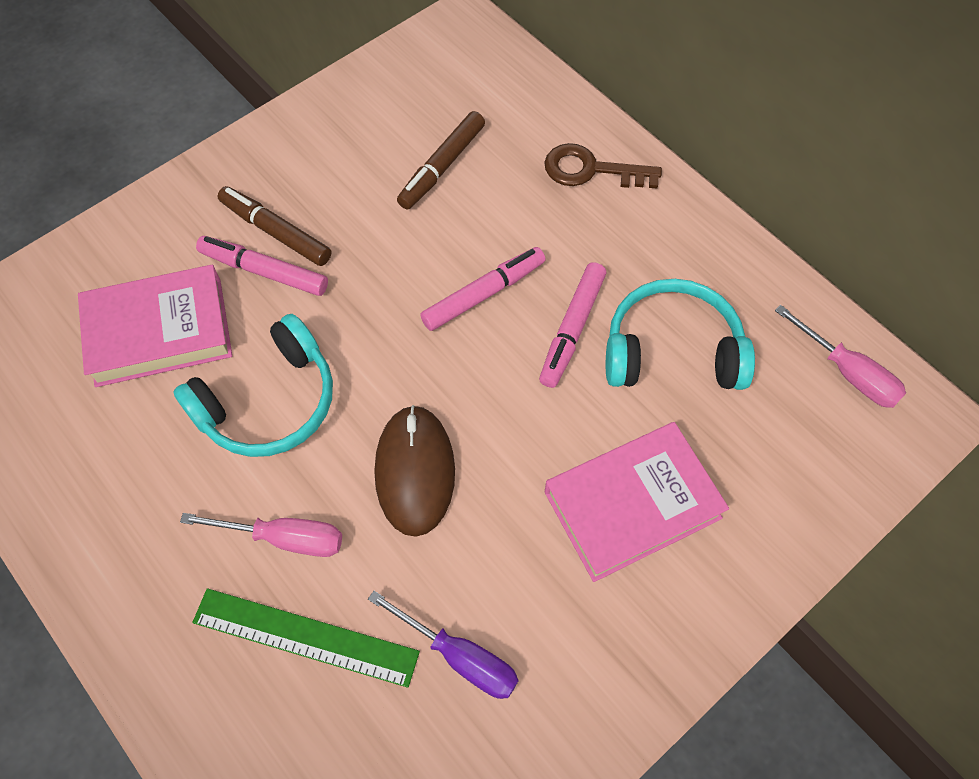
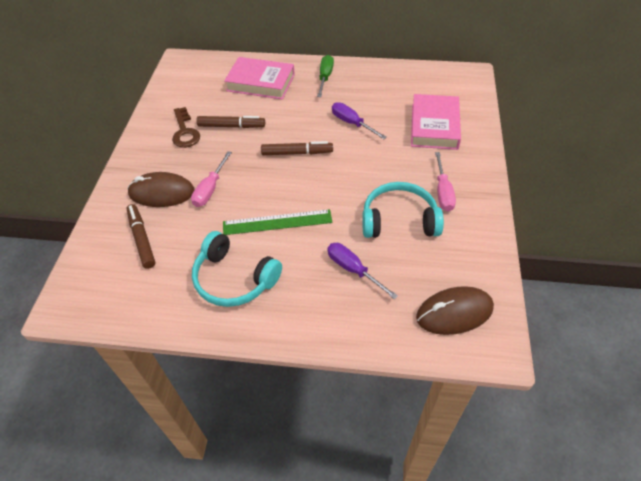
brown marker: [218,186,331,266] [397,111,485,209] = 2 -> [126,204,155,269] [196,116,265,128] [261,141,333,155] = 3
brown mouse: [374,405,455,537] = 1 -> [127,172,195,207] [416,286,494,335] = 2
green screwdriver: none = 0 -> [317,55,334,97] = 1
pink marker: [196,236,328,296] [420,247,546,331] [539,262,606,388] = 3 -> none = 0
purple screwdriver: [368,591,518,699] = 1 -> [327,243,398,299] [332,102,387,139] = 2

